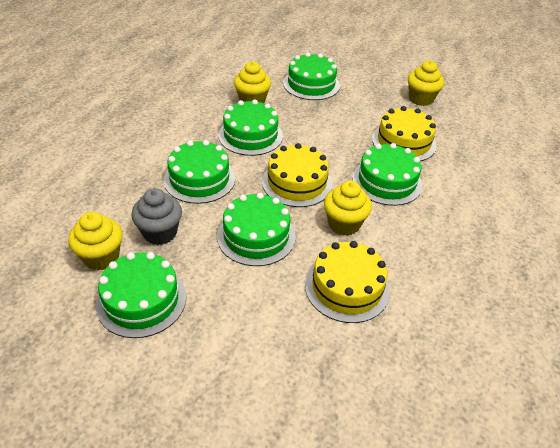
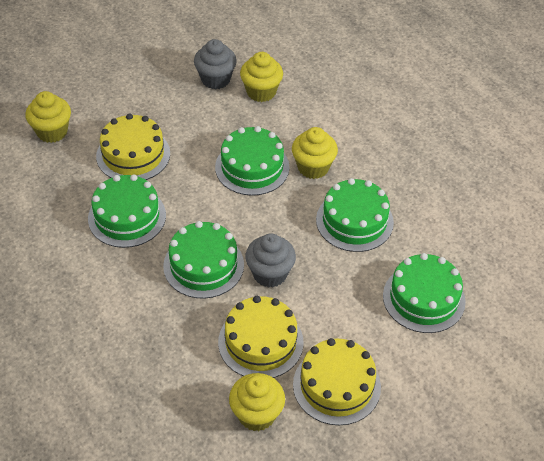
green cake: [96,252,186,338] [164,140,235,204] [217,193,296,266] [218,100,283,156] [283,52,340,100] [352,143,422,206] = 6 -> [88,174,166,248] [163,221,244,299] [215,126,290,196] [316,178,394,252] [383,253,466,333] = 5
grey cupcake: [131,188,182,245] = 1 -> [194,39,237,89] [245,233,296,288] = 2

